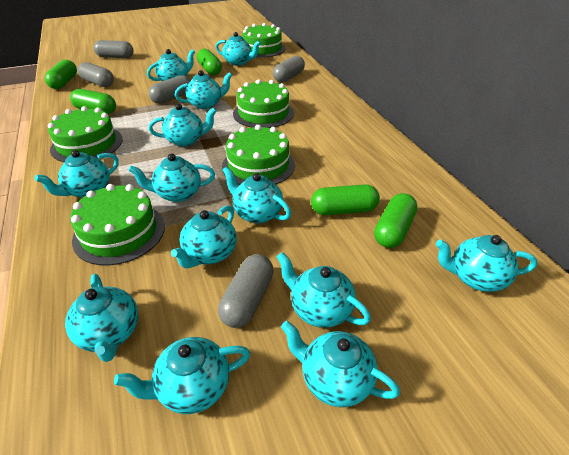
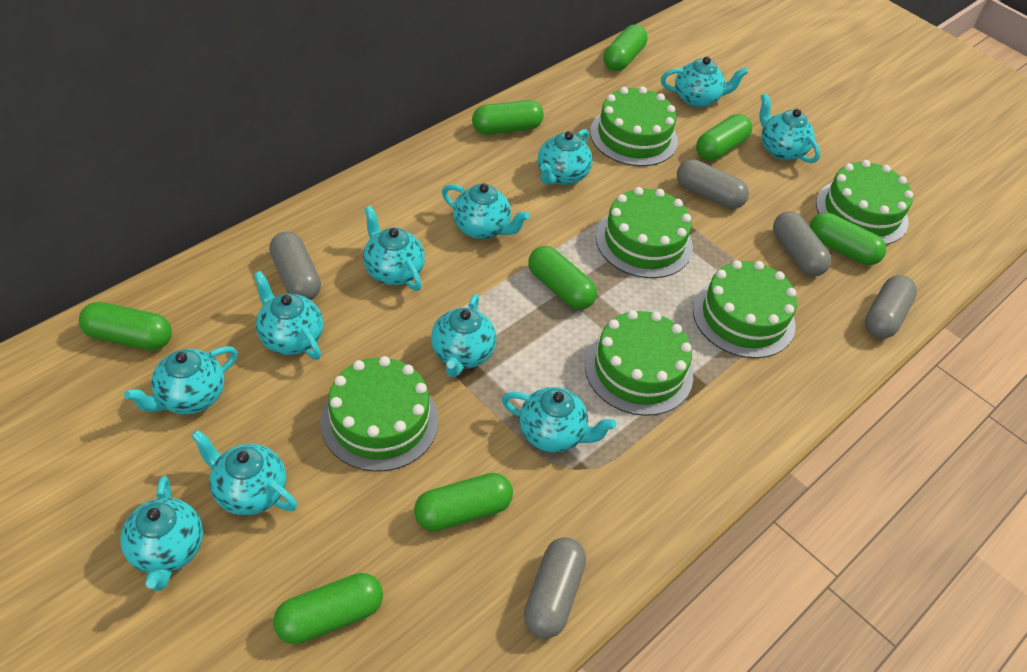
green cake: [48,106,123,162] [70,184,165,265] [222,125,295,185] [233,79,294,128] [242,23,285,58] = 5 -> [320,356,438,472] [585,310,693,416] [590,87,678,166] [596,187,693,278] [693,260,797,358] [816,160,913,245] = 6
green capsule: [45,60,77,89] [70,89,116,114] [197,49,222,75] [311,184,380,215] [374,193,417,248] = 5 -> [79,302,172,350] [273,573,383,644] [414,473,513,531] [472,100,544,135] [528,246,597,310] [603,25,648,71] [696,114,752,161] [809,213,886,265] = 8
turquoise teapot: [35,150,119,198] [65,274,138,362] [114,337,250,414] [128,154,215,202] [147,49,195,81] [149,104,217,147] [171,205,236,268] [175,70,232,109] [215,32,261,66] [223,166,291,224] [277,252,371,328] [281,321,400,407] [436,235,538,292] = 13 -> [120,476,203,591] [124,346,238,414] [191,430,297,516] [254,271,323,360] [363,206,425,291] [431,294,496,377] [442,183,530,239] [502,387,616,453] [538,129,592,185] [661,56,748,108] [759,93,821,163] = 11

